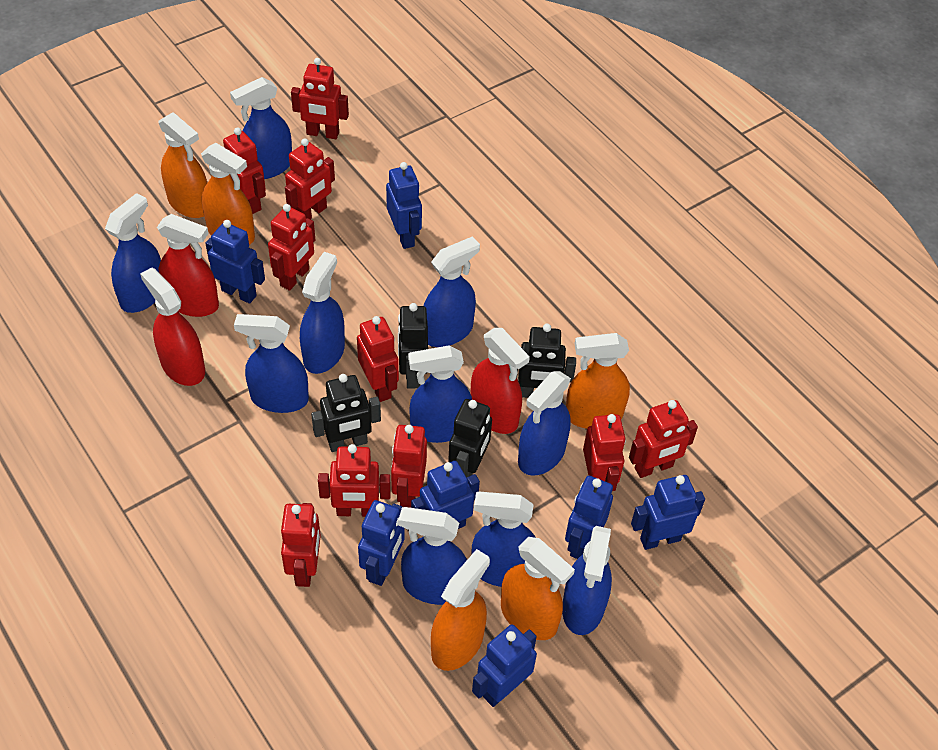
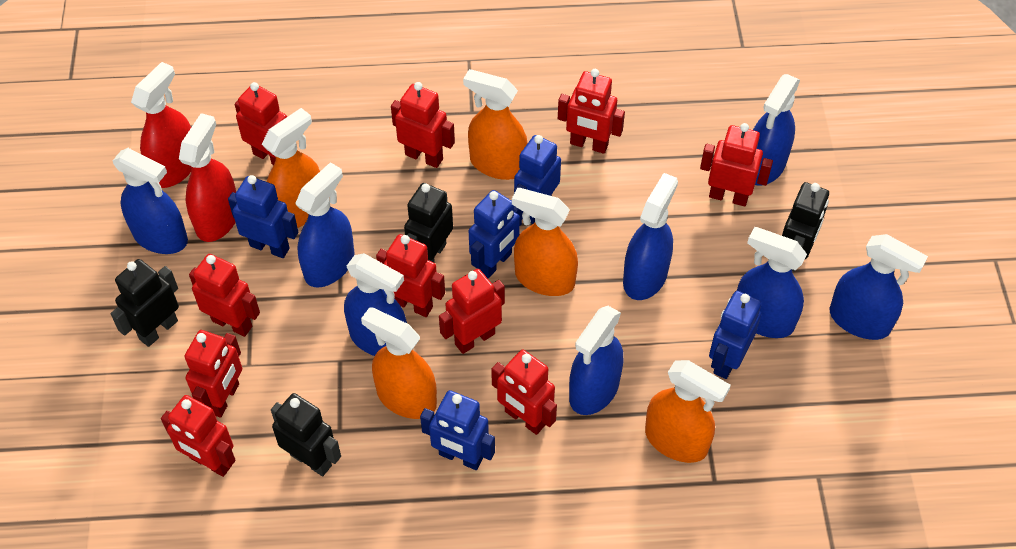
blue robot: [205,220,265,304] [358,500,405,586] [386,162,422,249] [411,461,480,529] [472,624,537,707] [565,476,613,559] [631,475,705,550] = 7 -> [228,175,298,258] [420,390,495,470] [469,190,522,278] [514,135,561,224] [709,291,762,379] = 5
blue spray bottle: [105,193,161,313] [230,77,292,179] [234,314,309,413] [300,252,345,374] [398,507,467,605] [408,345,472,443] [424,236,480,347] [472,492,536,587] [518,371,571,476] [562,526,612,635] = 10 -> [113,148,188,254] [295,162,355,288] [344,253,407,356] [569,306,623,415] [623,173,678,300] [737,227,807,338] [753,74,800,186] [829,234,928,340] = 8
red spray bottle: [140,267,205,386] [157,214,219,317] [471,328,530,434] = 3 -> [131,62,192,188] [179,113,236,242] = 2

